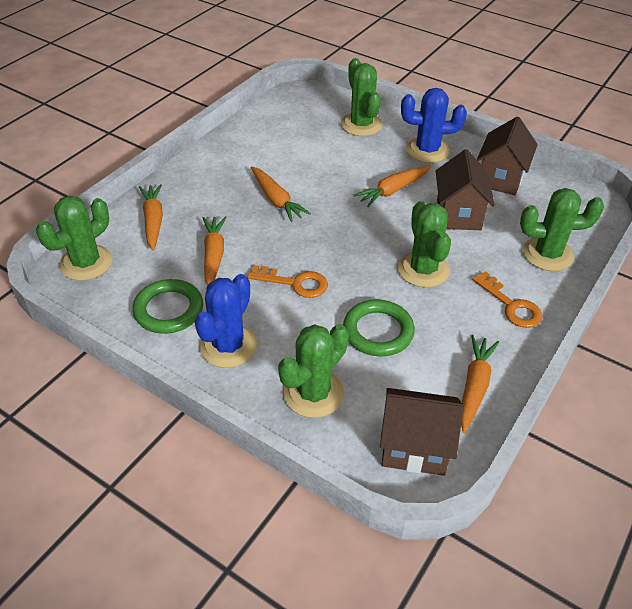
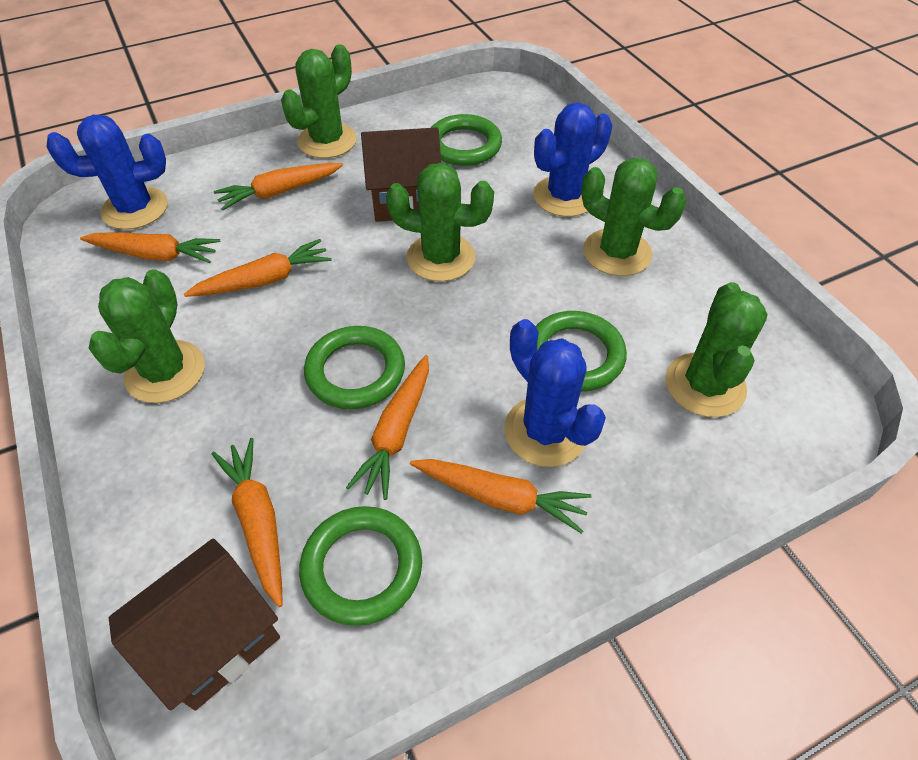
blue cactus: [195,274,257,368] [401,88,467,163] = 2 -> [46,115,168,230] [504,319,606,467] [533,103,612,217] = 3
brown house: [380,388,464,476] [436,149,495,230] [477,117,538,195] = 3 -> [109,538,280,711] [361,127,441,222] = 2
green ring: [132,279,203,334] [343,299,415,357] = 2 -> [299,506,422,626] [304,326,405,409] [431,114,502,166] [536,311,627,391] = 4
orange carrot: [139,184,163,251] [203,216,227,285] [251,166,311,222] [354,165,431,207] [461,335,499,433] = 5 -> [80,232,221,263] [184,239,331,297] [212,438,283,607] [214,163,343,210] [346,355,429,500] [410,459,591,534] = 6
orange key: [248,265,328,298] [472,271,543,328] = 2 -> none = 0

